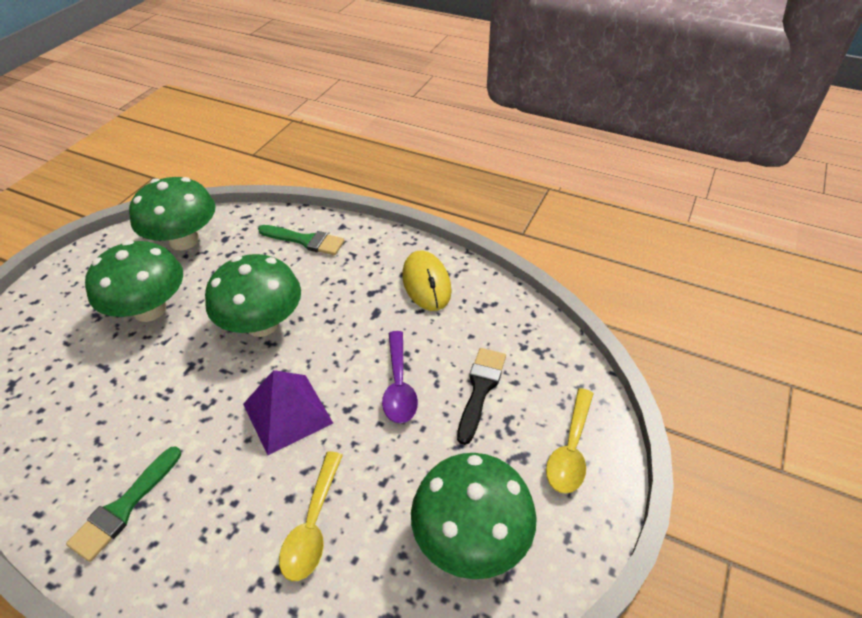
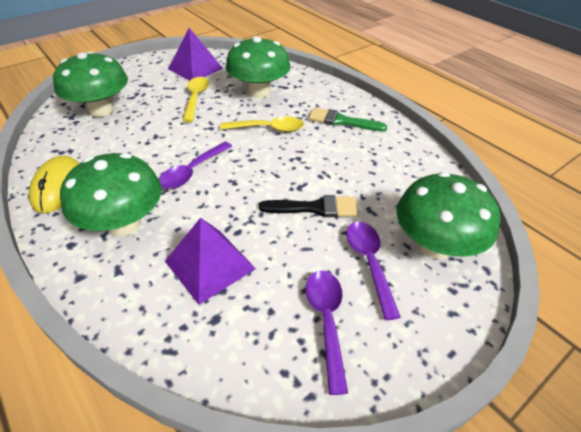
green brush: [66,446,181,562] [258,225,345,255] = 2 -> [309,108,387,132] = 1
purple pyramid: [243,370,333,455] = 1 -> [165,217,256,305] [168,28,223,81] = 2
purple spoon: [382,331,418,423] = 1 -> [159,142,232,189] [306,270,348,395] [346,222,401,320] = 3

